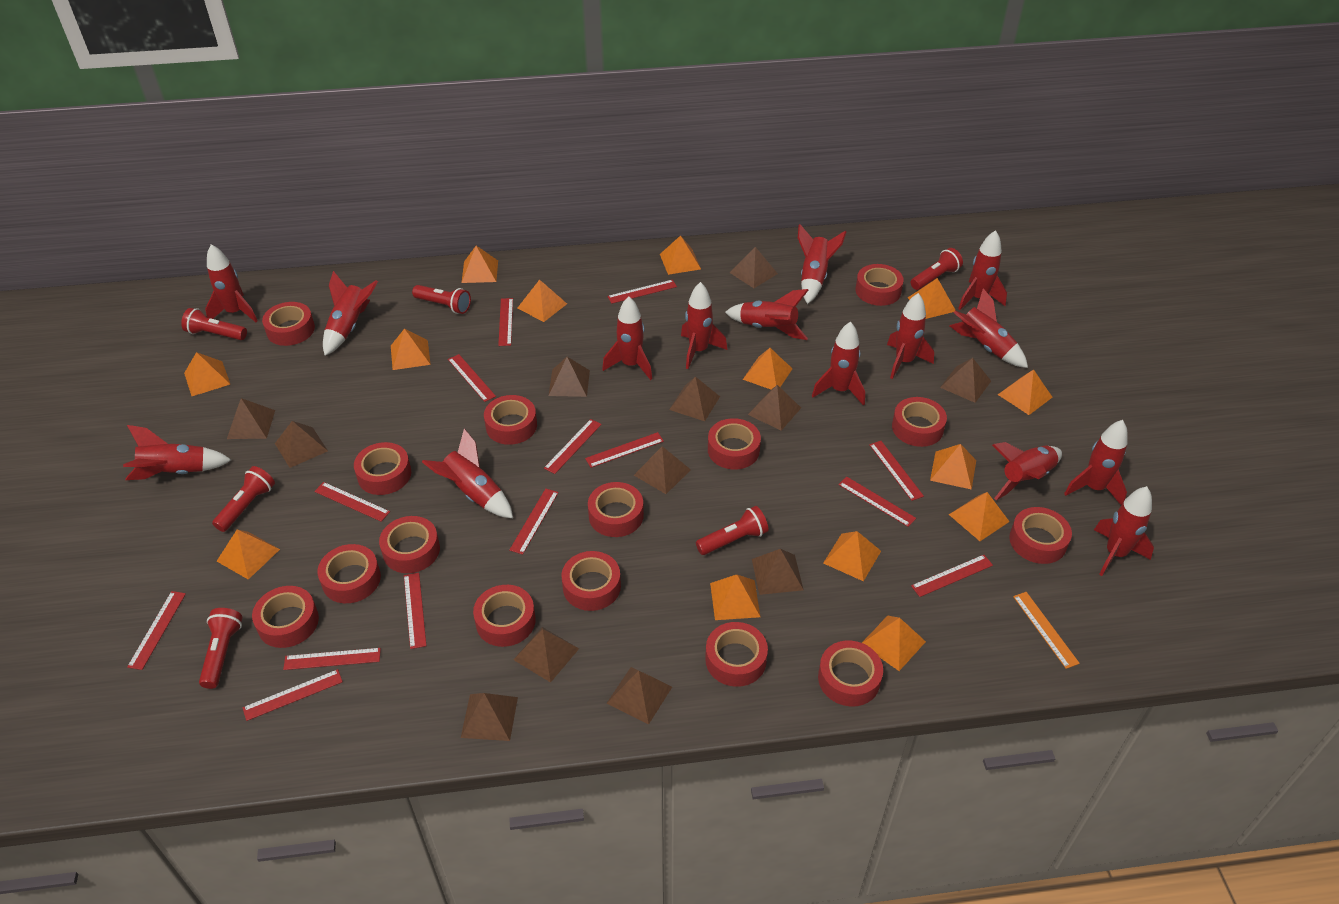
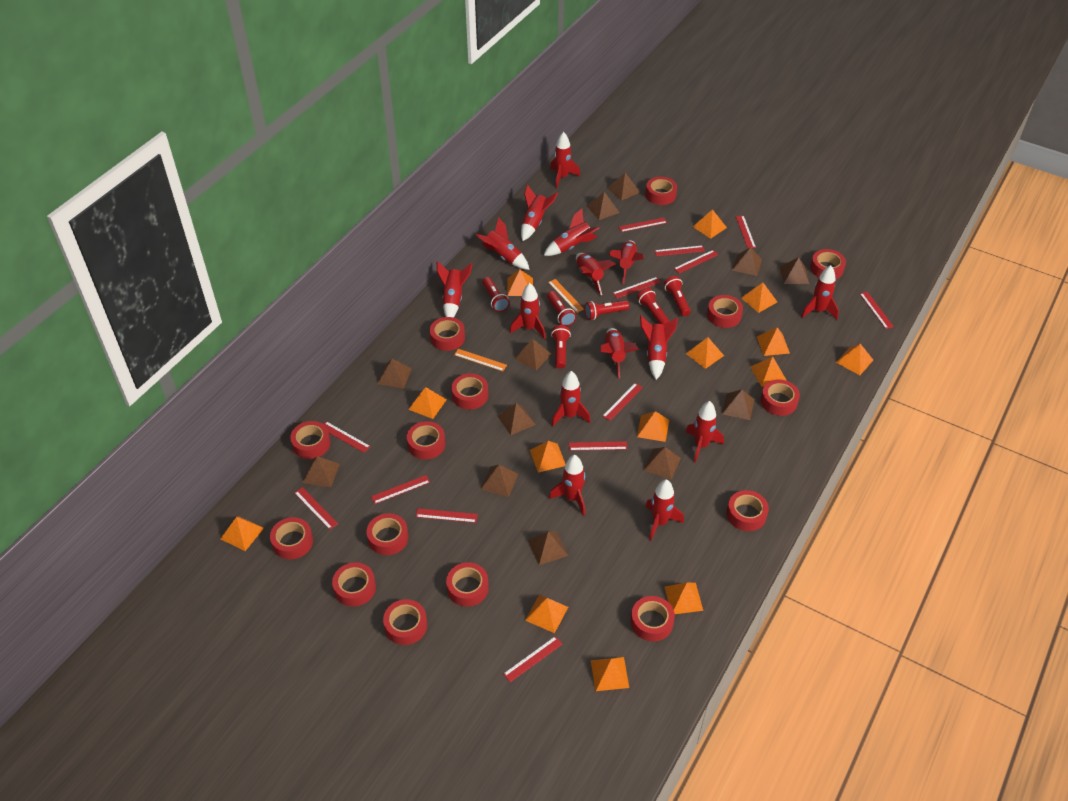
orange ruler: [1013,592,1080,669] = 1 -> [454,349,507,371] [548,279,584,313] = 2
red ruler: [127,591,186,670] [242,669,343,721] [283,648,381,670] [314,482,390,522] [404,573,427,649] [448,354,496,402] [498,298,513,346] [509,489,559,555] [544,419,602,474] [585,432,664,468] [607,280,677,304] [838,476,916,527] [869,441,924,501] [911,555,993,597] = 14 -> [294,487,338,530] [324,421,371,453] [371,475,430,504] [416,508,478,523] [503,636,562,682] [569,441,627,451] [602,383,643,421] [613,277,661,298] [619,218,667,232] [654,245,705,256] [674,250,719,273] [736,215,756,248] [860,292,894,329] = 13

